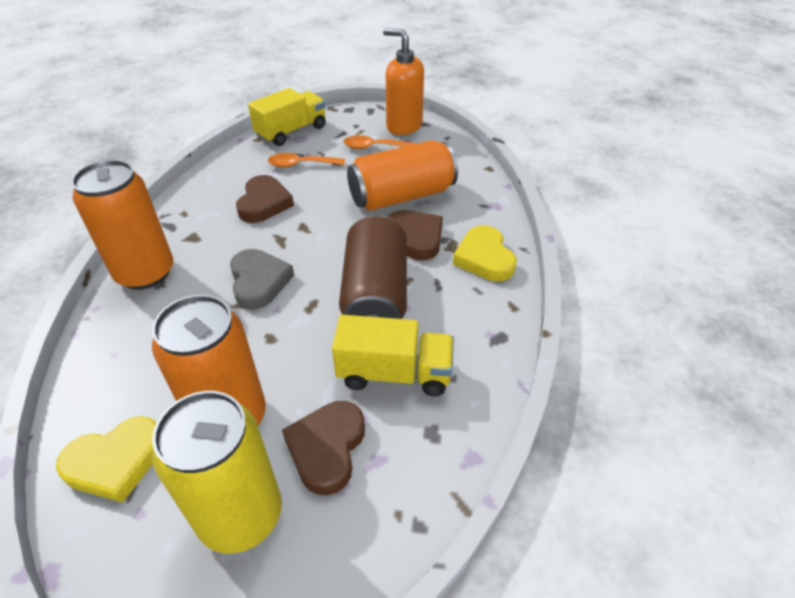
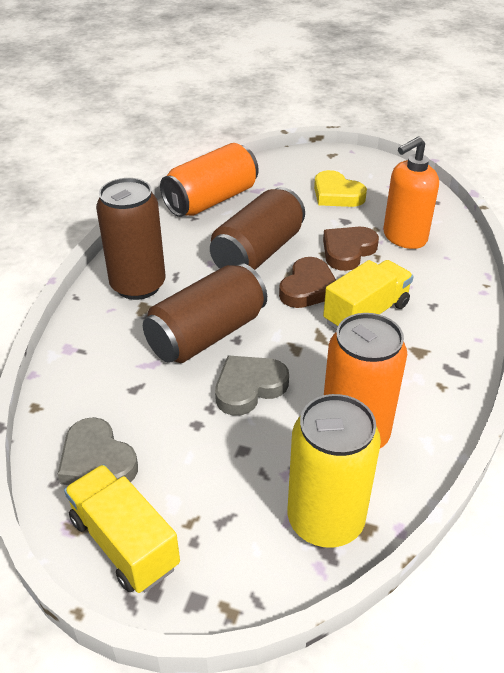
brown can: [339,215,407,319] = 1 -> [96,178,166,300] [143,263,267,363] [210,187,305,270] = 3
brown heart: [236,175,294,223] [282,401,365,495] [387,210,443,260] = 3 -> [279,257,336,308] [323,227,379,271] = 2
grey heart: [230,249,294,309] = 1 -> [58,417,138,485] [215,355,289,416] = 2
orange can: [71,160,173,290] [152,295,266,425] [347,140,458,211] = 3 -> [160,143,259,217] [324,313,407,448] = 2
orange spoon: [268,153,345,168] [343,135,417,149] = 2 -> none = 0
yellow heart: [56,416,157,503] [453,225,517,282] = 2 -> [314,170,367,207] = 1

